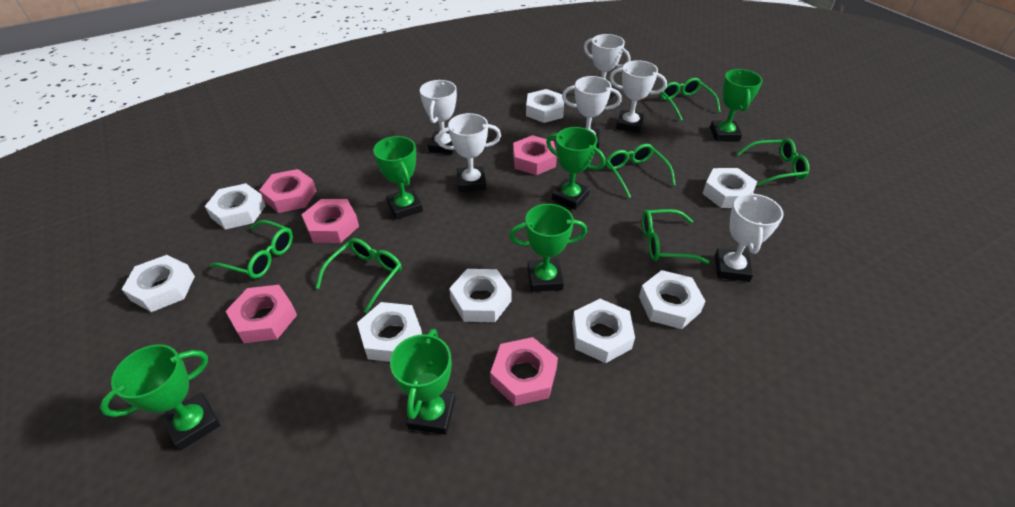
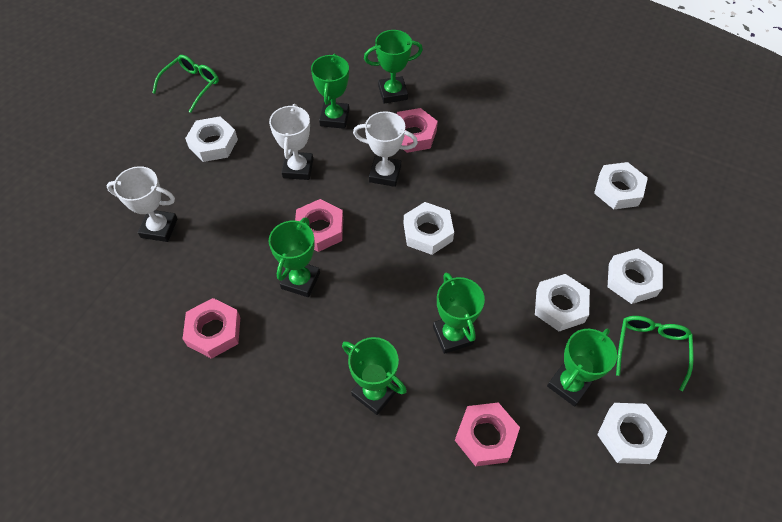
green glasses: [210,220,293,279] [316,238,402,313] [606,144,675,198] [642,209,709,264] [660,78,720,121] [737,138,809,186] = 6 -> [152,55,219,113] [616,316,694,391] = 2
pink nut: [226,285,297,343] [259,169,316,213] [301,199,359,243] [490,337,558,406] [513,135,557,175] = 5 -> [183,298,240,359] [295,199,343,252] [397,108,438,153] [455,402,520,466] = 4
white nut: [121,255,195,312] [205,183,266,230] [357,302,422,362] [449,269,512,322] [526,89,564,123] [572,299,635,363] [639,270,705,329] [702,168,757,208] = 8 -> [185,116,238,162] [404,202,454,255] [535,274,590,331] [594,162,648,209] [597,403,667,464] [608,249,663,304] = 6
white trophy: [420,80,457,155] [436,113,501,192] [562,76,622,149] [584,34,631,101] [610,60,667,133] [715,193,784,282] = 6 -> [106,166,178,242] [269,104,313,180] [353,111,418,187] = 3

